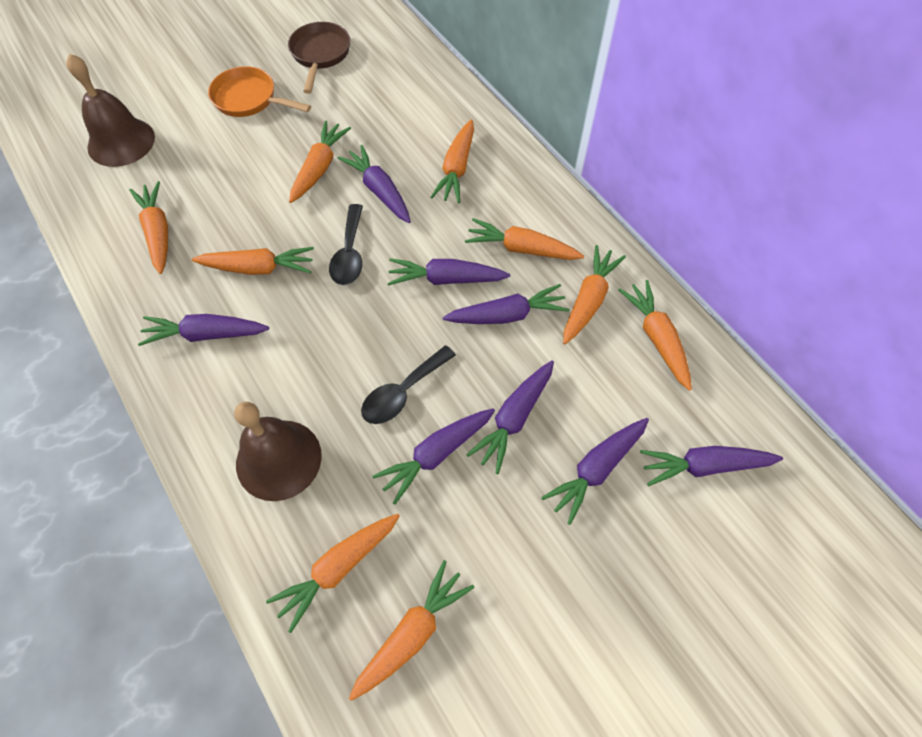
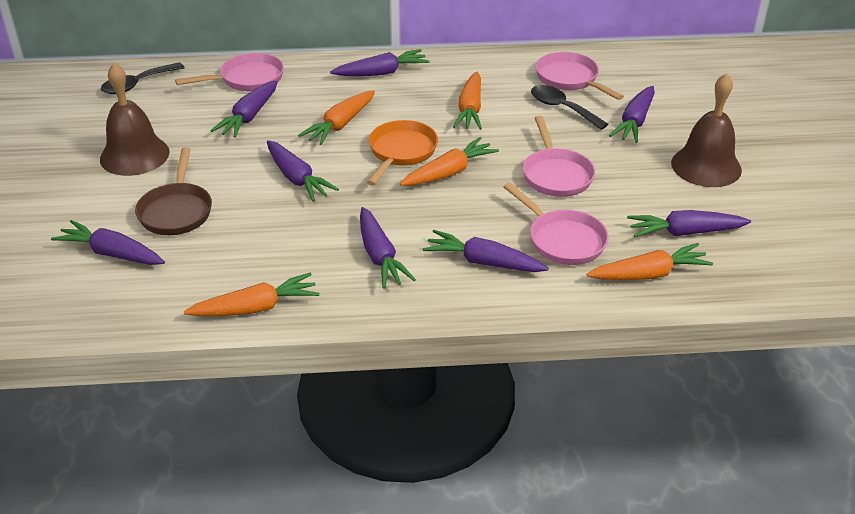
orange carrot: [129,181,168,274] [192,247,314,275] [266,514,400,633] [289,121,351,203] [349,560,475,701] [430,120,474,203] [465,218,584,260] [563,245,626,345] [619,280,692,391] = 9 -> [184,272,319,316] [298,90,375,145] [400,137,499,186] [453,72,482,130] [586,243,713,280] = 5
pink pan: none = 0 -> [175,53,284,91] [503,182,609,265] [523,116,595,197] [536,52,624,100] = 4

